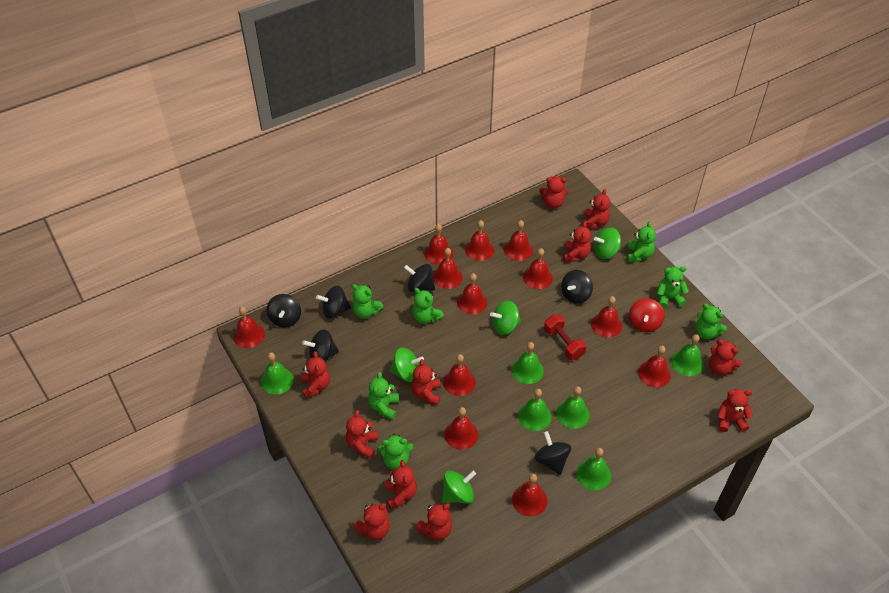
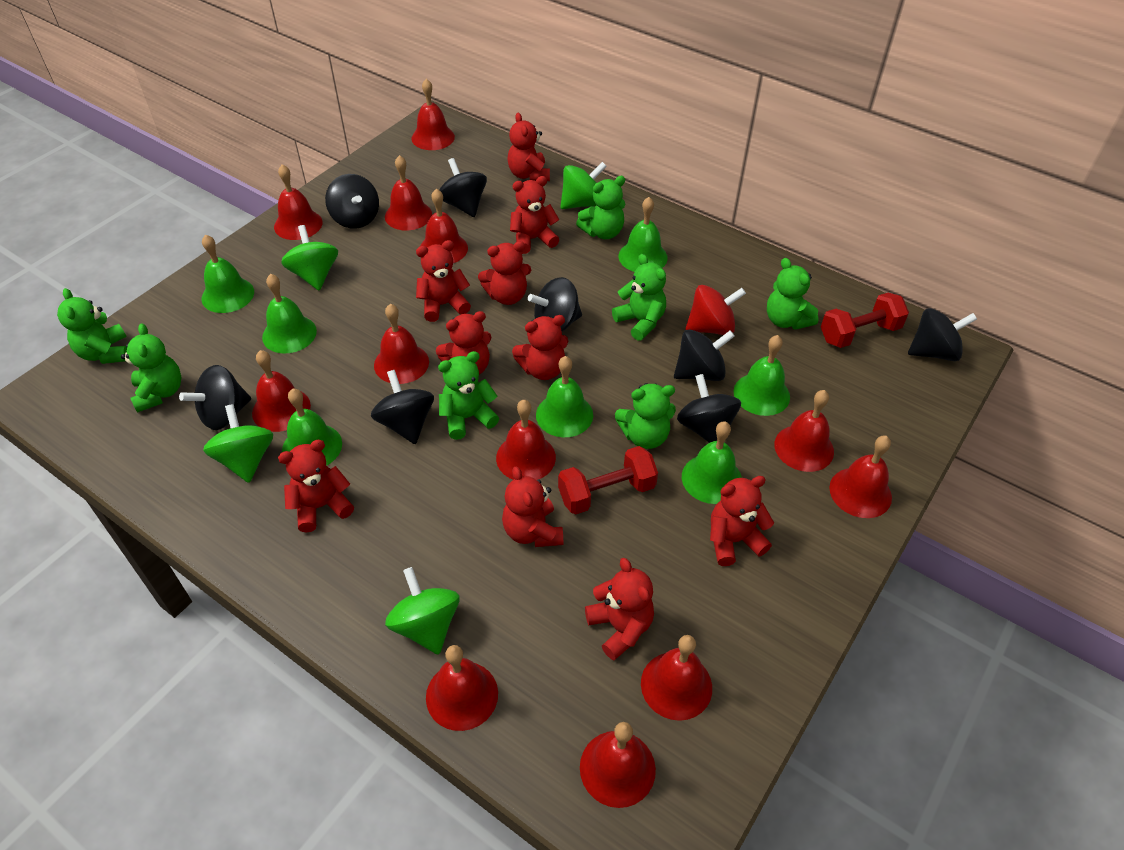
black spinning top: [267,294,301,328] [302,329,339,361] [316,286,351,319] [404,264,435,292] [534,431,571,475] [561,270,593,304] = 6 -> [179,365,251,430] [325,174,379,229] [371,370,434,444] [439,158,487,217] [528,277,582,332] [674,330,735,381] [677,374,741,443] [908,308,977,361] = 8
green bell: [261,352,293,395] [512,342,544,384] [518,389,552,431] [556,386,590,429] [576,448,611,490] [671,334,704,376] = 6 -> [202,234,254,313] [262,274,317,353] [282,389,342,466] [536,356,593,437] [619,197,668,272] [682,421,742,504] [733,335,790,416] = 7
red dumbbell: [544,314,587,360] = 1 -> [558,446,658,515] [821,293,909,348] = 2
red teddy bear: [301,351,330,399] [346,410,378,459] [354,503,390,540] [385,460,417,509] [411,359,441,405] [415,503,452,540] [539,176,569,209] [563,221,591,262] [583,189,610,229] [709,339,742,375] [717,389,753,432] = 11 -> [278,440,354,533] [416,240,471,322] [436,311,492,375] [478,241,531,305] [502,466,563,547] [507,113,550,181] [510,176,559,254] [512,315,569,380] [585,558,654,660] [710,476,774,566] = 10

